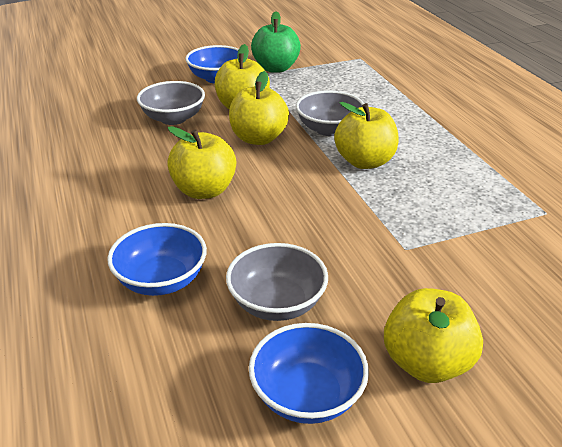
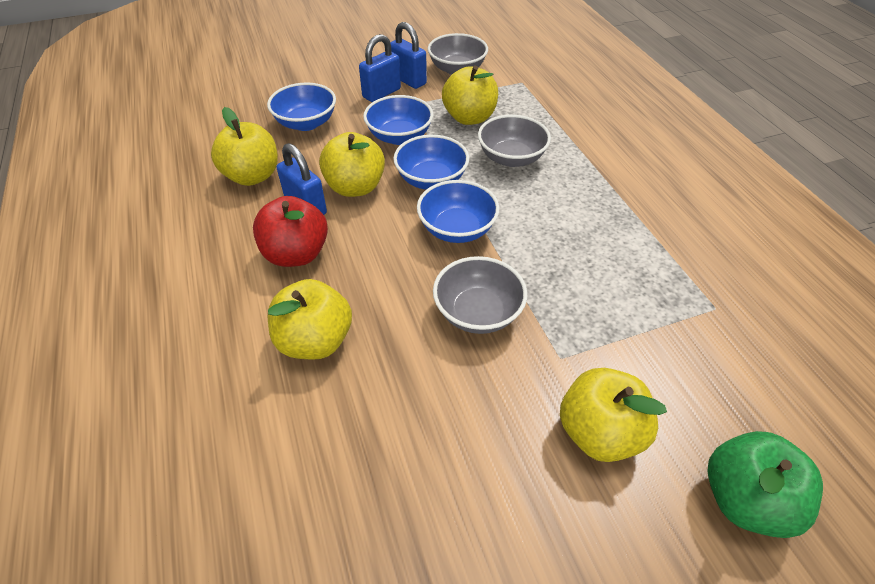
blue bowl: [107,223,207,296] [185,45,239,83] [249,323,369,424] = 3 -> [267,83,336,131] [363,95,433,145] [393,135,469,190] [417,180,500,243] = 4
blue padlock: none = 0 -> [277,143,327,215] [359,34,401,102] [390,22,427,89] = 3
red apple: none = 0 -> [253,196,328,267] = 1

